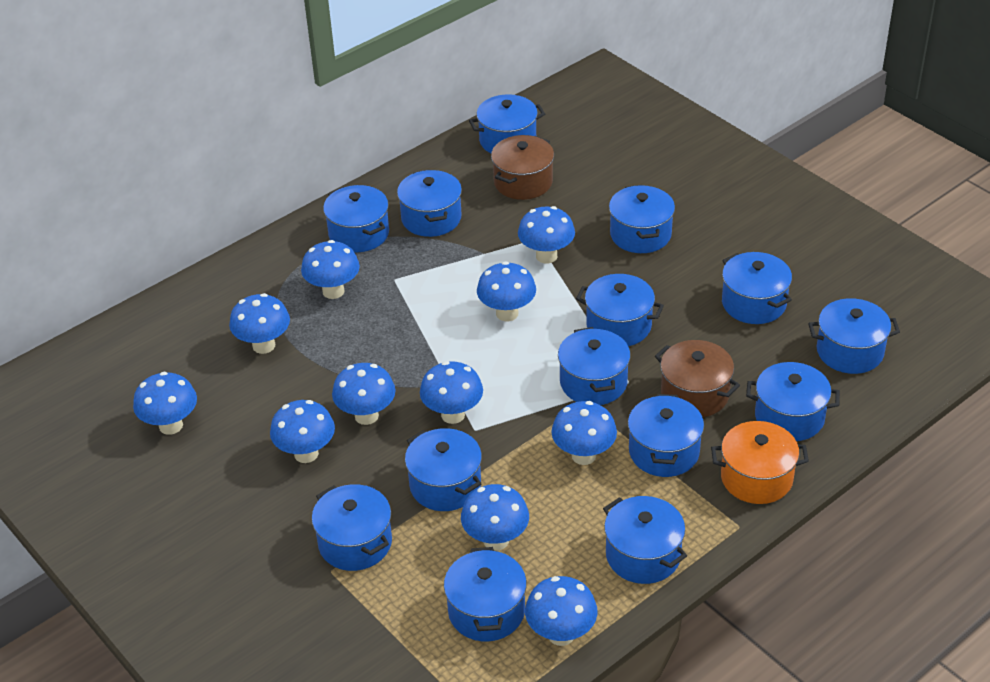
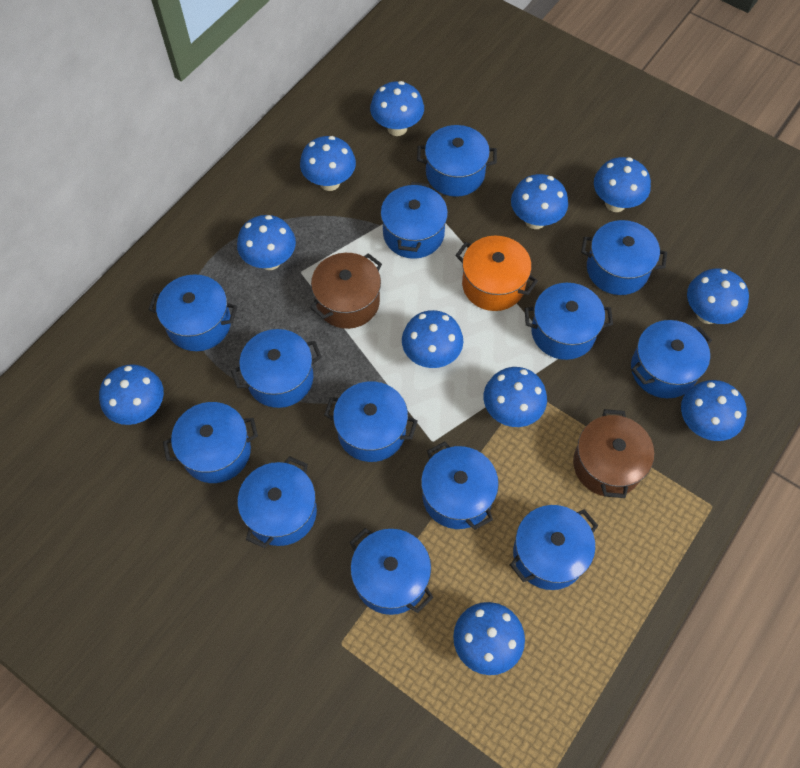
blue pot: [312,484,392,571] [323,185,389,252] [397,170,462,237] [405,428,482,511] [444,547,527,641] [469,94,545,153] [558,327,631,405] [576,274,664,346] [603,496,687,584] [609,185,675,253] [628,394,704,477] [722,252,792,324] [746,362,840,441] [808,298,900,374] = 14 -> [148,274,237,351] [163,402,258,483] [231,329,322,408] [238,456,317,548] [324,381,418,462] [350,528,433,615] [381,182,448,259] [417,125,497,197] [421,441,499,530] [510,505,598,590] [524,283,613,360] [581,220,667,295] [631,320,712,398] = 13

